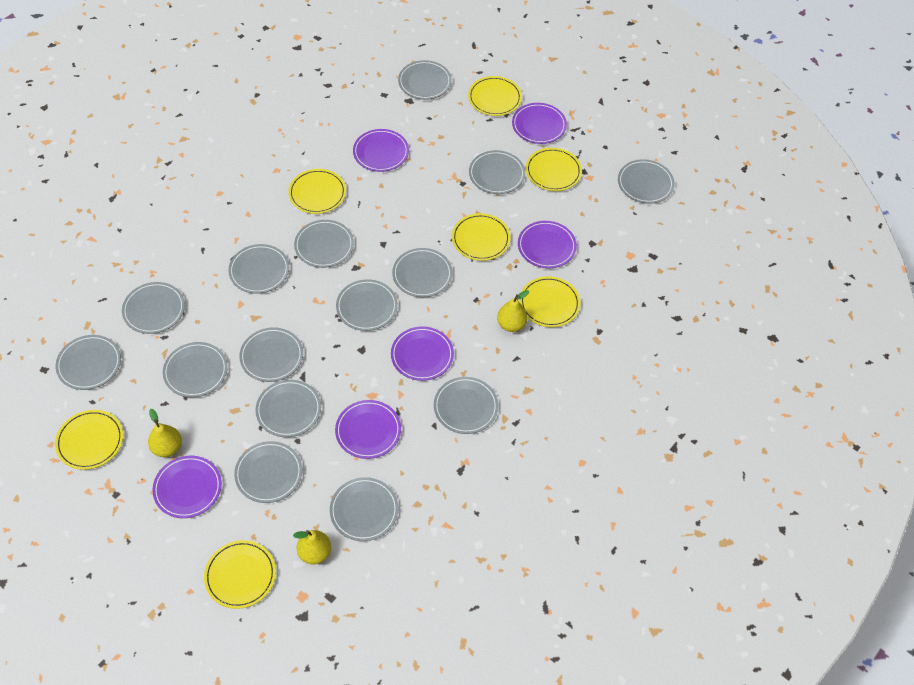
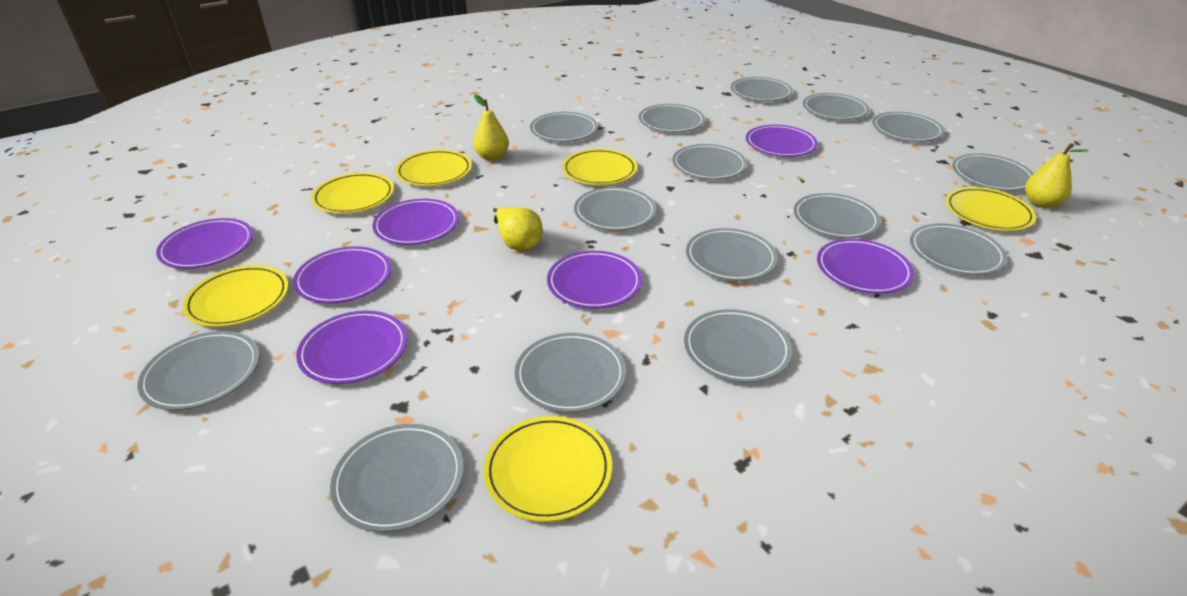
purple plate: [152,456,222,518] [335,400,401,459] [353,129,409,172] [391,326,454,381] [512,103,567,144] [518,221,577,268] = 6 -> [156,218,253,269] [293,246,391,304] [296,311,407,384] [372,199,459,245] [547,251,642,309] [746,125,818,157] [817,239,914,294] = 7
yellow plate: [55,410,123,470] [204,540,276,609] [288,169,346,214] [452,213,511,261] [468,76,522,116] [519,276,580,327] [526,148,582,191] = 7 -> [183,265,289,327] [311,173,394,214] [395,150,472,186] [484,416,612,522] [562,149,637,185] [946,187,1036,231] = 6

